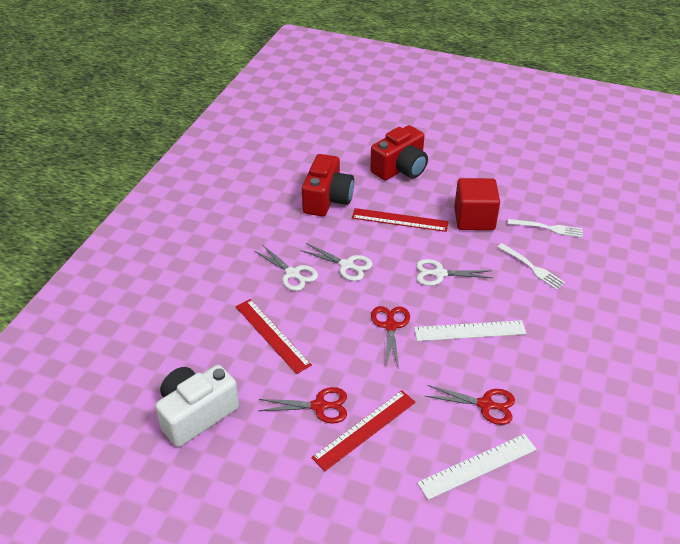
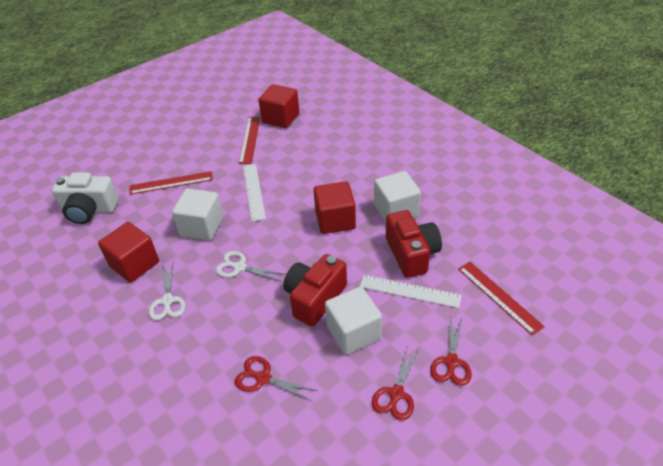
red cube: [454,178,500,230] = 1 -> [98,222,159,283] [259,84,299,128] [314,181,356,234] = 3
white cube: none = 0 -> [172,188,223,240] [325,286,382,355] [374,171,421,223] = 3
white fork: [498,243,565,290] [508,219,583,238] = 2 -> none = 0
white scissors: [254,245,318,291] [300,243,373,281] [416,259,492,286] = 3 -> [149,263,185,320] [216,251,286,282] = 2

